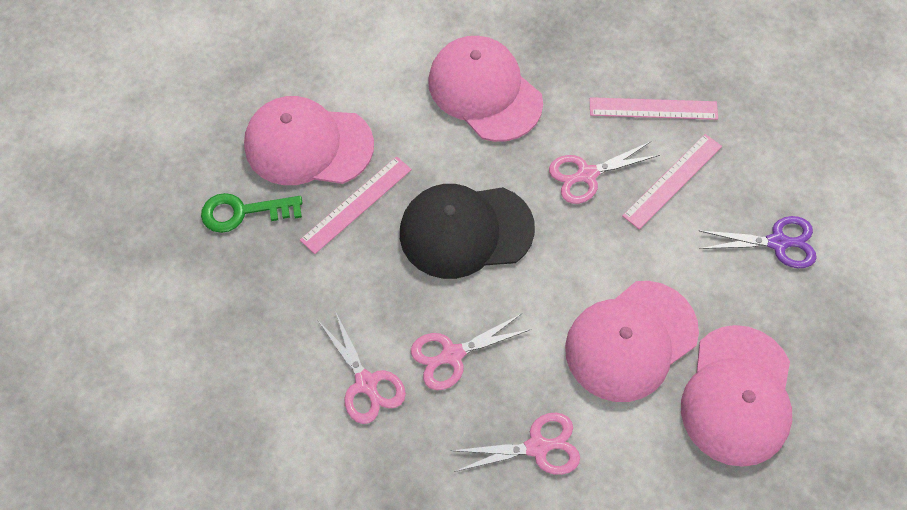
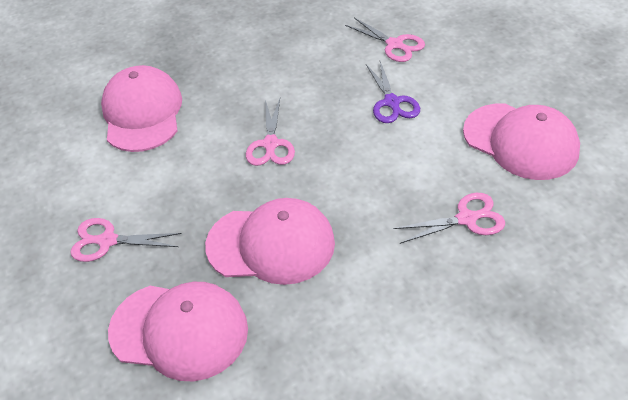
black cap: [400,184,535,279] = 1 -> none = 0
green key: [201,193,302,233] = 1 -> none = 0
pink ruler: [300,156,412,254] [590,97,718,120] [622,134,722,229] = 3 -> none = 0

